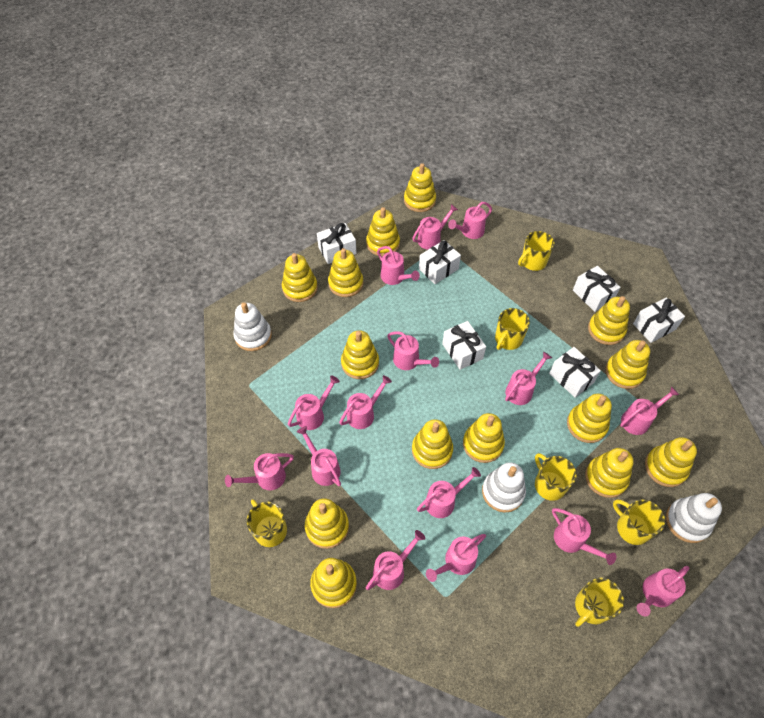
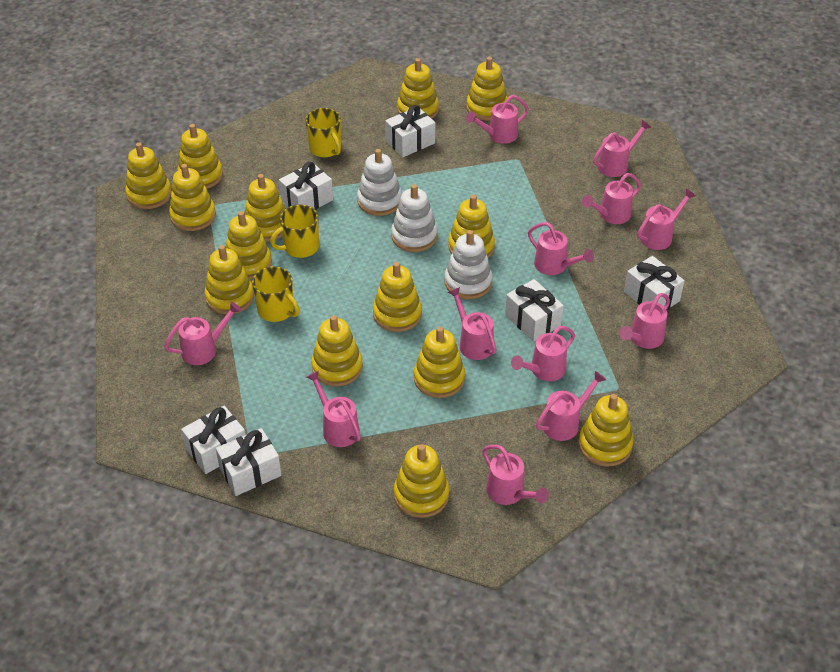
pink watering can: [225,453,294,490] [288,375,340,430] [297,426,341,486] [339,375,392,429] [366,530,425,590] [377,246,420,285] [387,331,439,370] [413,204,458,250] [417,467,481,518] [426,534,486,582] [448,202,492,239] [505,351,552,405] [552,508,616,565] [620,386,679,435] [637,566,689,616] = 15 -> [164,302,242,365] [306,371,361,447] [448,287,497,360] [466,95,529,144] [482,445,549,505] [511,326,575,381] [528,222,594,275] [536,371,606,441] [582,173,641,224] [593,120,651,177] [619,293,670,349] [637,189,696,250] = 12
yellow mug: [247,499,287,547] [495,308,530,350] [518,231,554,271] [535,453,577,501] [575,577,624,627] [613,499,665,545] = 6 -> [252,266,300,322] [270,205,319,258] [305,108,341,157] = 3

